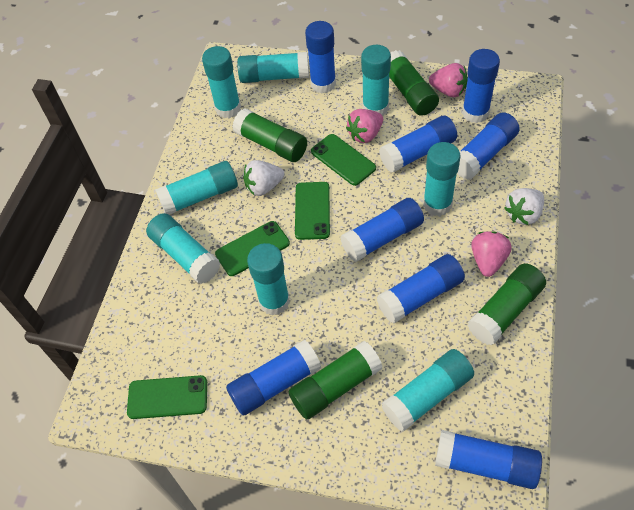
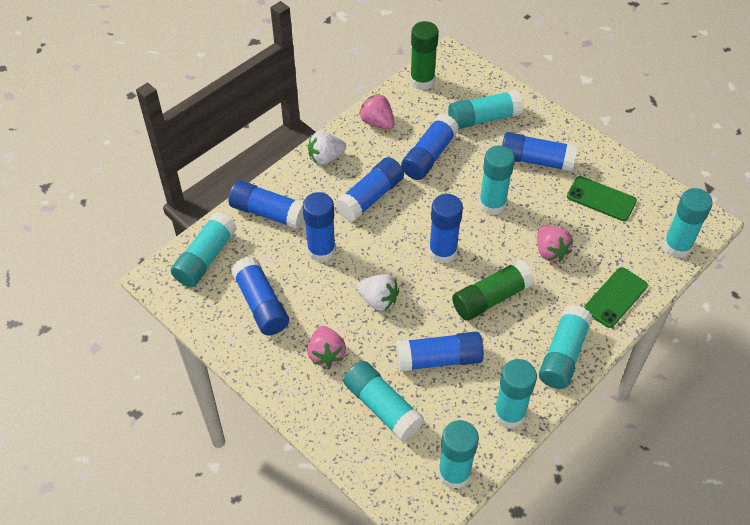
green glue stick: [232,108,307,162] [288,341,383,419] [389,50,439,116] [467,263,546,345] = 4 -> [410,21,439,90] [452,260,534,321] = 2
green phone: [127,375,207,419] [215,221,290,276] [295,182,330,240] [311,134,376,186] = 4 -> [567,176,637,221] [584,267,648,328] = 2

